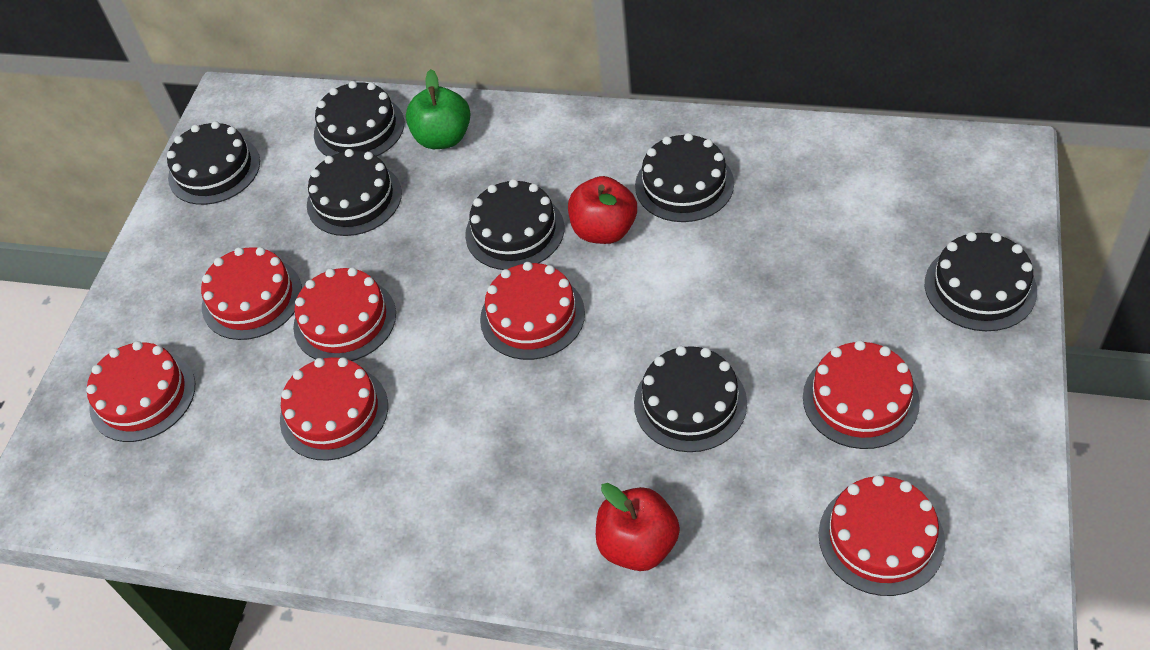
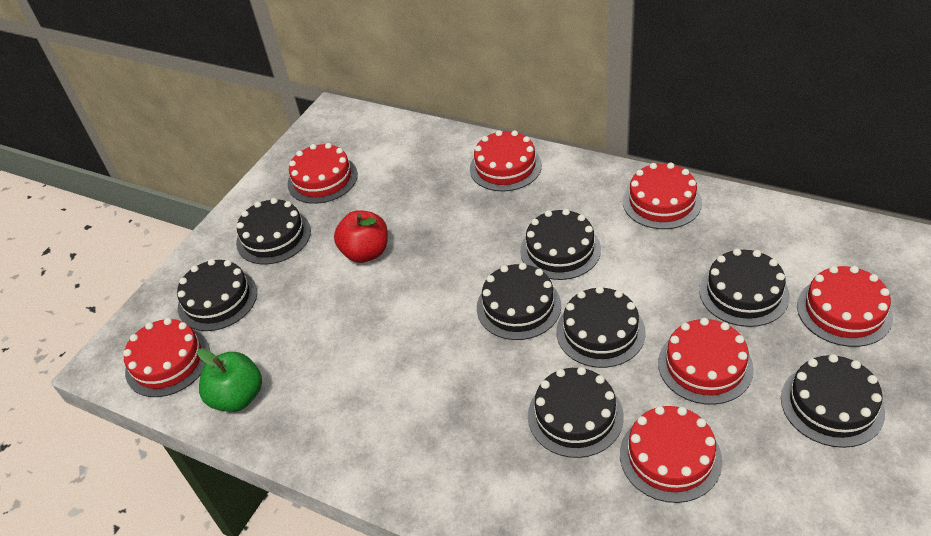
black cake: [167,121,260,205] [307,149,402,236] [314,81,404,156] [465,179,564,270] [634,346,747,452] [635,133,734,222] [925,232,1037,331] = 7 -> [177,259,257,331] [236,198,311,264] [477,263,561,340] [520,209,601,280] [528,367,624,458] [557,286,646,368] [699,249,790,327] [781,354,885,448] = 8
red apple: [568,176,637,244] [596,483,680,571] = 2 -> [334,210,388,263] = 1

